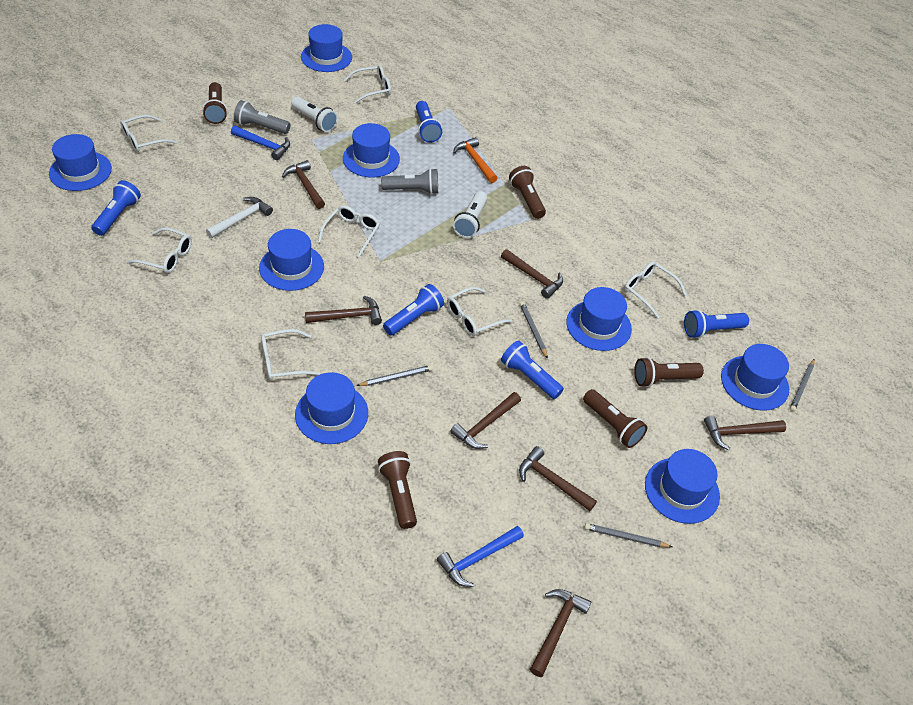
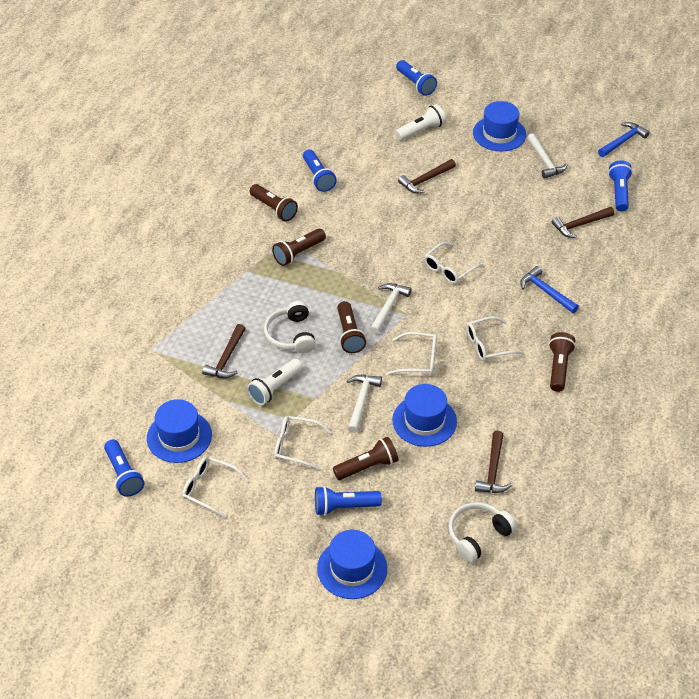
blue hat: [49,134,112,191] [259,229,324,291] [295,372,368,444] [301,24,352,72] [343,123,400,178] [566,287,632,351] [645,449,720,524] [721,344,789,411] = 8 -> [147,399,212,463] [317,530,387,599] [392,384,457,447] [473,101,526,151] = 4
brown hammer: [282,160,325,209] [305,296,382,325] [450,392,521,449] [501,249,563,299] [519,446,597,511] [530,589,592,677] [704,416,786,450] = 7 -> [202,324,246,378] [398,159,456,194] [475,431,512,493] [552,207,614,238] = 4
grey flashlight: [234,100,290,134] [381,168,438,194] = 2 -> none = 0
grey pencil: [356,365,433,386] [520,302,548,359] [585,523,672,547] [790,359,815,412] = 4 -> none = 0
orange hammer: [453,137,497,183] = 1 -> none = 0
white glasses: [120,115,177,152] [127,227,192,273] [261,329,320,380] [318,205,380,258] [344,65,391,104] [447,287,512,336] [624,261,687,318] = 7 -> [182,457,249,518] [274,416,331,470] [388,332,437,375] [424,242,484,284] [467,316,524,361] = 5
white hammer: [206,197,273,238] = 1 -> [347,375,382,433] [370,283,412,334] [527,133,568,179] = 3
white headphones: none = 0 -> [264,301,316,354] [449,502,516,563] = 2

